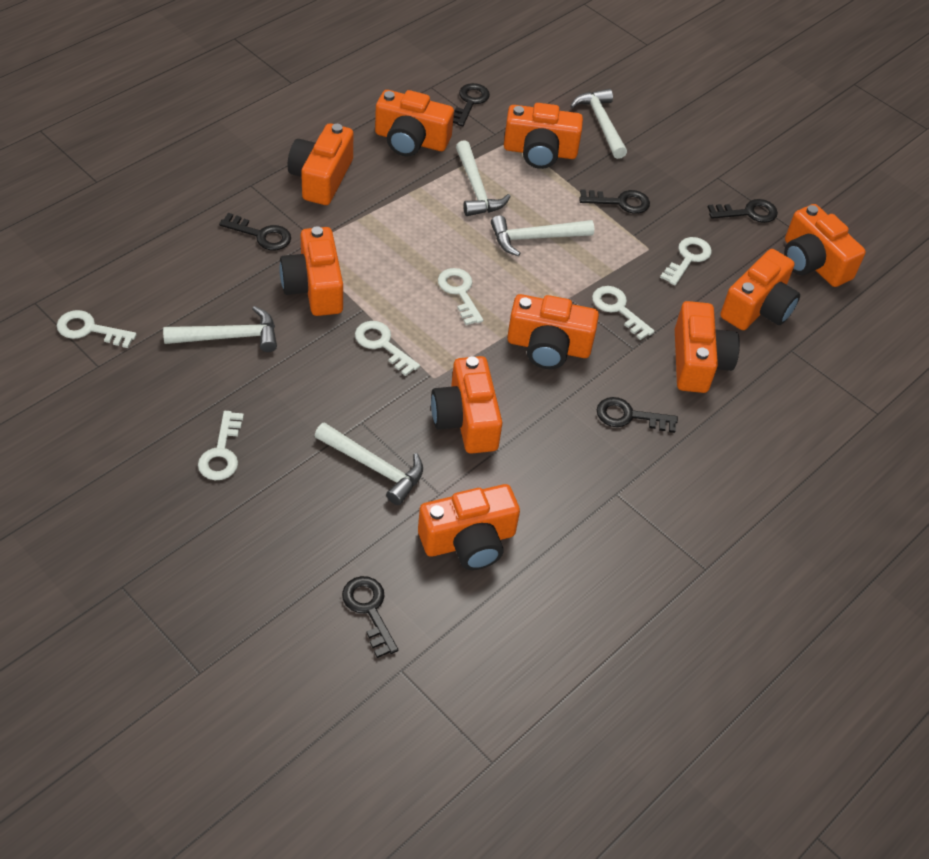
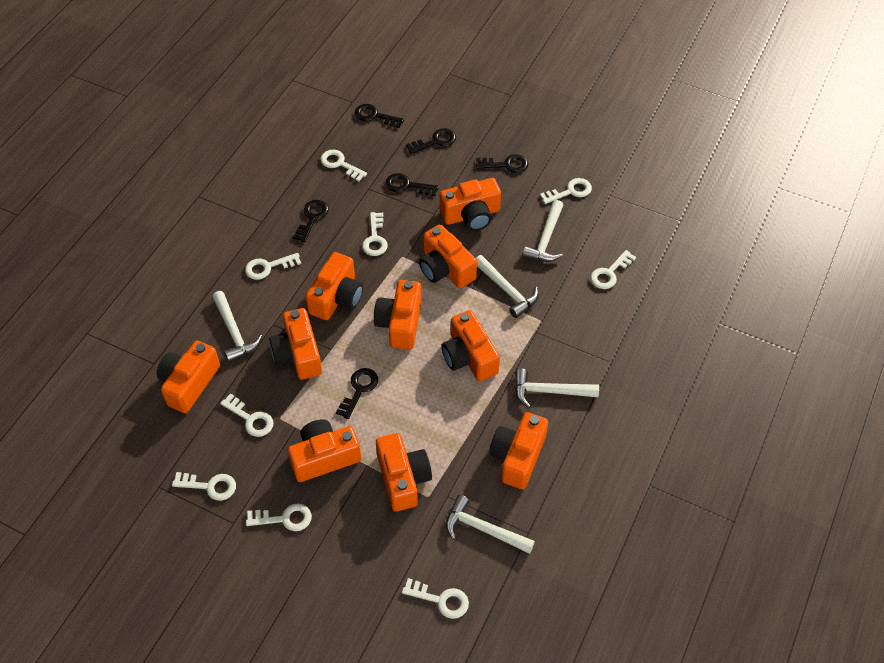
white key: [57,310,137,348] [198,411,244,480] [355,321,420,376] [438,268,483,325] [592,286,655,340] [660,237,712,285] = 6 -> [172,472,236,501] [220,393,274,437] [245,253,301,280] [246,503,312,531] [320,150,367,181] [362,212,388,256] [402,578,469,619] [540,178,592,204] [591,250,636,289] = 9

